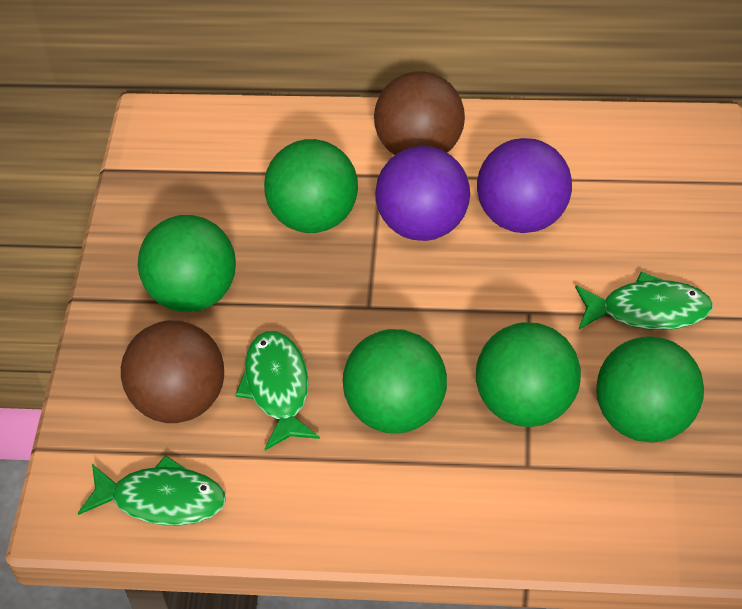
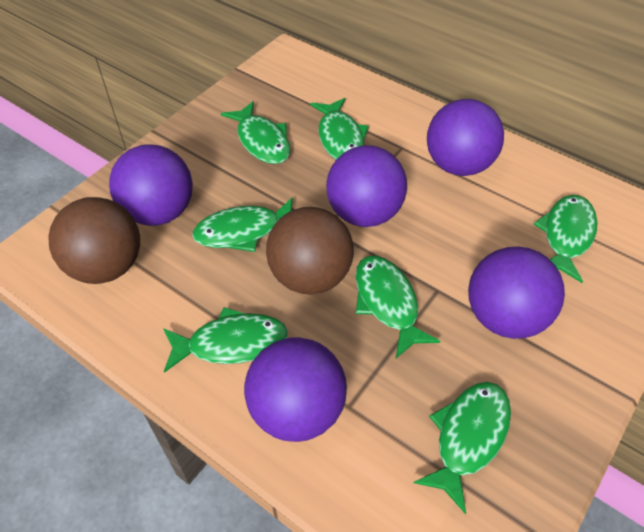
green ball: [138,215,236,312] [264,139,358,233] [343,329,447,434] [476,322,581,427] [596,336,704,442] = 5 -> none = 0
green fish: [78,455,226,525] [235,331,320,450] [575,272,713,330] = 3 -> [163,307,288,373] [192,197,293,252] [221,101,290,164] [310,98,369,160] [356,256,440,358] [413,382,511,514] [534,195,597,283] = 7
purple ball: [375,146,470,241] [477,138,572,233] = 2 -> [109,144,193,226] [244,337,347,442] [326,145,407,227] [427,99,504,176] [468,246,565,339] = 5

